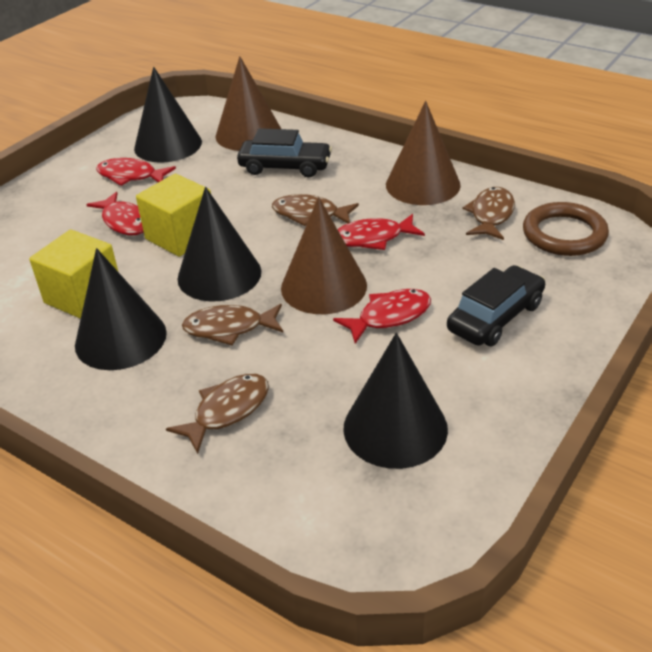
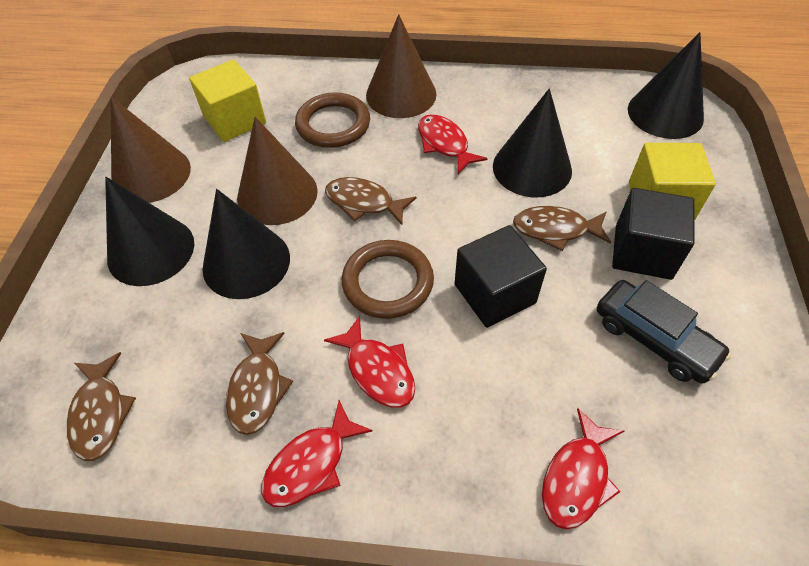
black car: [237,128,332,177] [447,265,545,346] = 2 -> [597,280,731,384] = 1
black cube: none = 0 -> [455,225,547,328] [612,188,695,280] = 2
brown ring: [523,202,609,256] = 1 -> [295,92,370,148] [342,240,434,319] = 2

